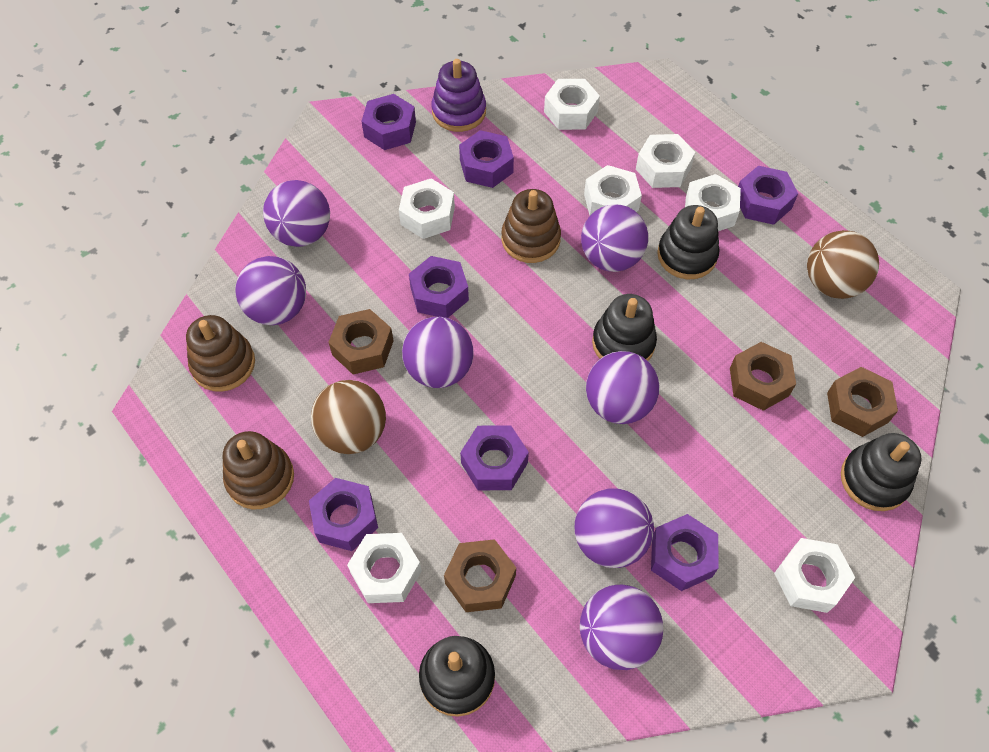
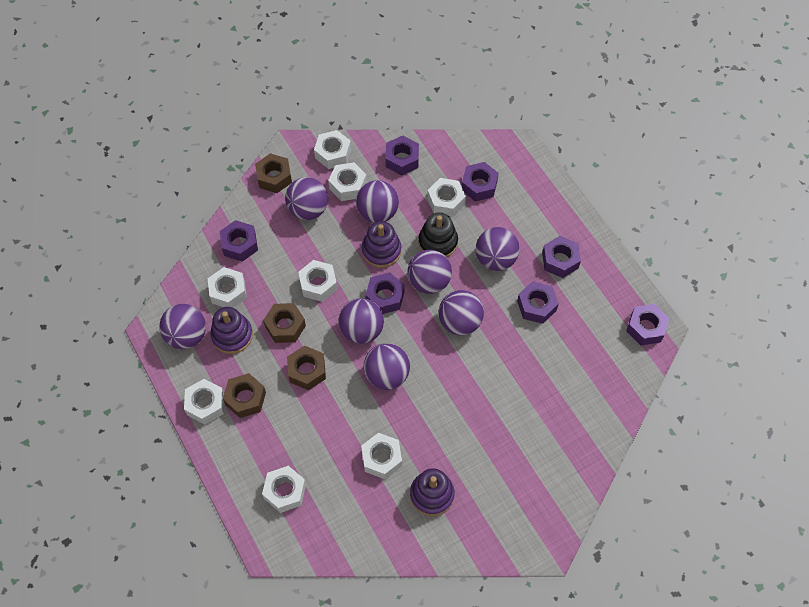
black stacking toy: [419,636,495,717] [592,294,657,361] [657,205,720,279] [841,433,922,511] = 4 -> [419,212,458,257] = 1
brown ball: [311,380,386,454] [807,230,879,299] = 2 -> none = 0
brown stacking toy: [186,315,255,392] [222,431,294,509] [502,189,561,263] = 3 -> none = 0
purple ball: [235,256,306,325] [263,180,330,247] [402,317,474,388] [575,488,654,568] [580,585,663,670] [581,205,648,272] [586,351,659,424] = 7 -> [159,304,206,349] [285,177,328,220] [339,298,384,344] [356,180,399,223] [364,343,410,390] [407,250,452,294] [439,290,484,335] [475,227,519,271] = 8
purple stacking toy: [431,59,486,132] = 1 -> [210,307,253,354] [362,221,401,268] [410,468,455,516] = 3
white nut: [347,533,422,603] [399,178,455,239] [544,79,600,130] [584,165,642,215] [636,134,695,188] [685,174,741,231] [774,538,855,613] = 7 -> [184,379,224,424] [208,267,247,308] [262,466,306,513] [298,260,337,302] [314,130,351,169] [328,162,367,201] [361,433,402,479] [427,178,466,217] = 8

